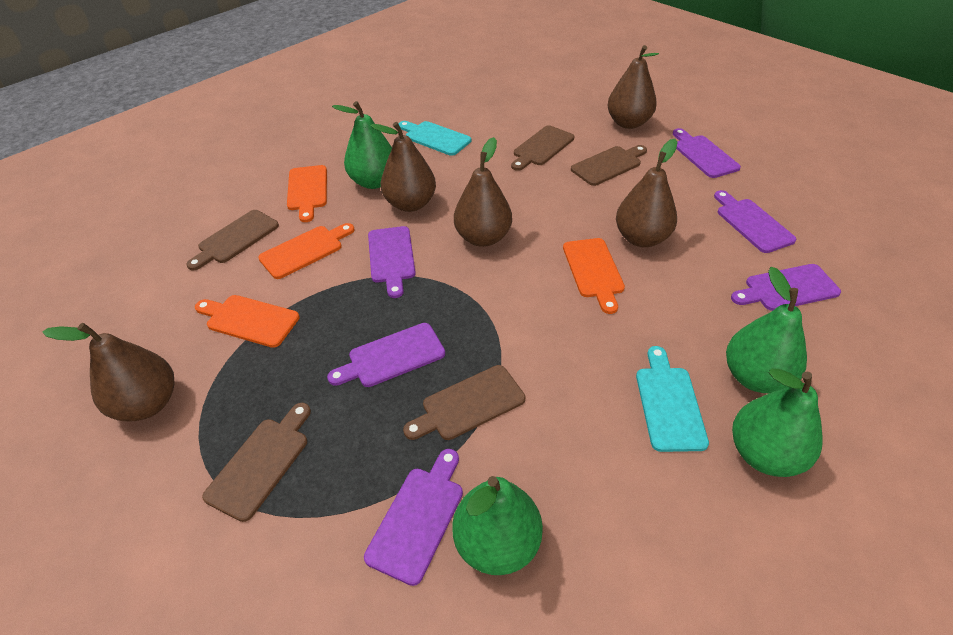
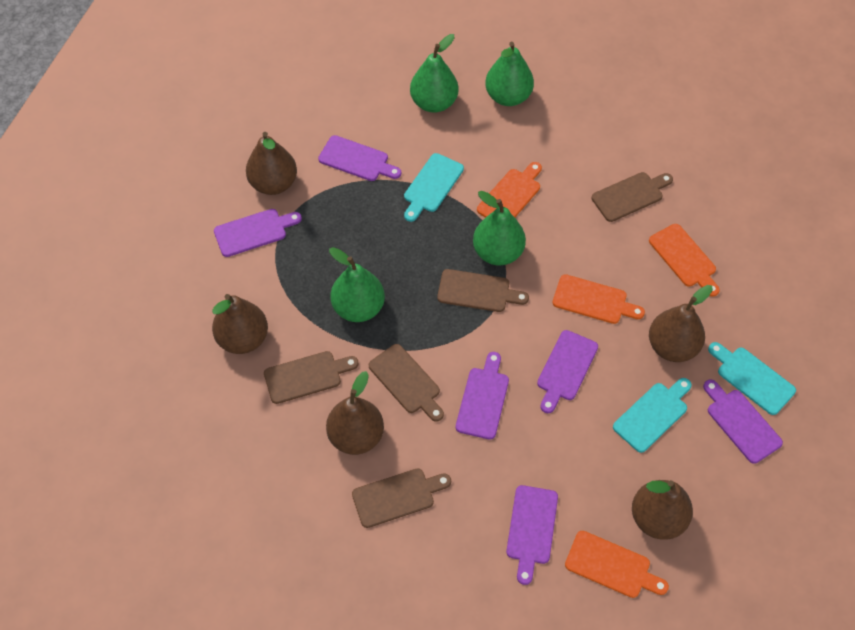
turquoise cutting board: [399,121,471,156] [636,346,709,452] = 2 -> [404,153,464,222] [613,378,692,453] [708,342,796,415] = 3

